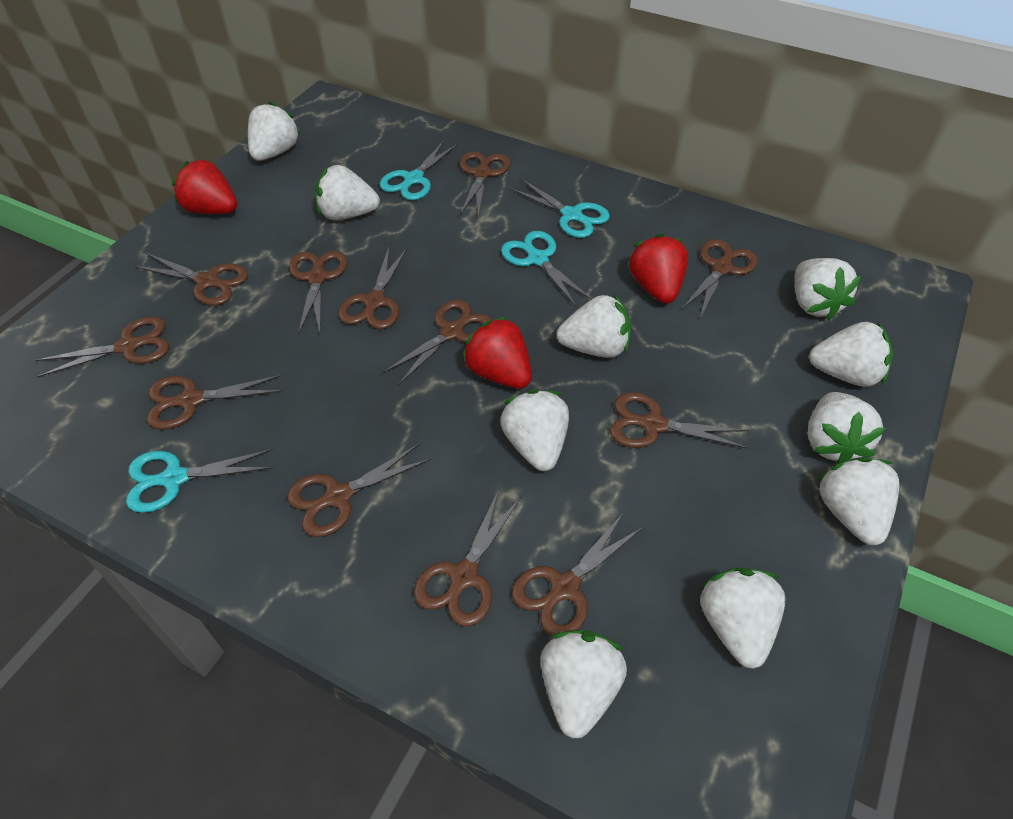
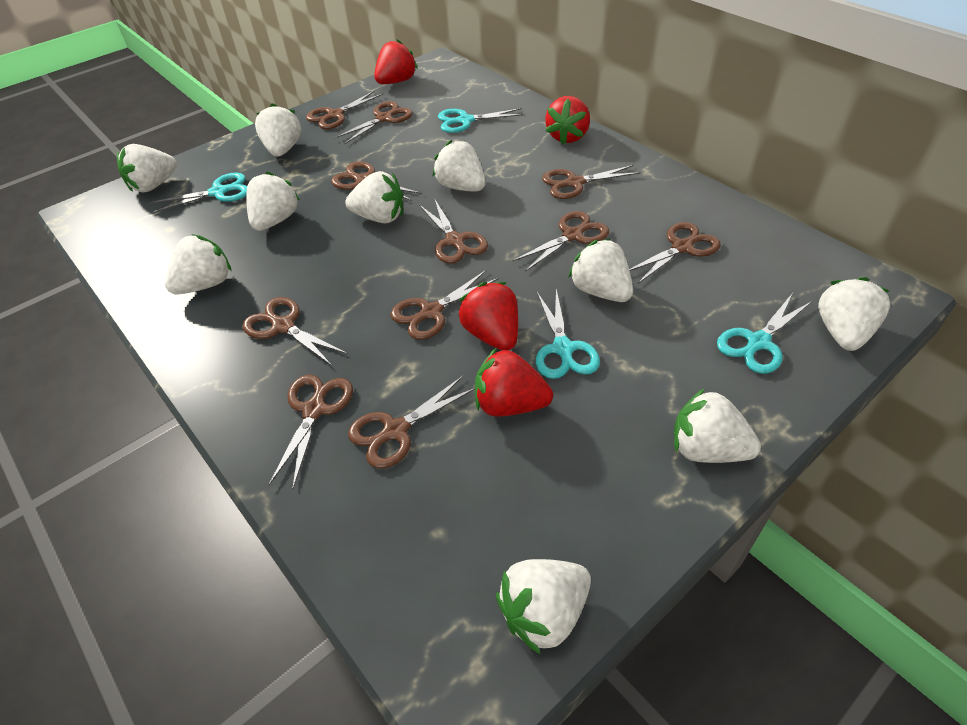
brown scissors: [35,317,169,378] [135,253,248,305] [147,375,283,430] [287,443,431,537] [289,251,347,335] [338,247,407,329] [382,300,492,385] [414,489,521,626] [460,151,511,218] [512,512,643,636] [610,392,749,449] [681,239,758,318] = 12 -> [242,297,347,366] [269,375,353,488] [306,90,383,129] [331,161,422,201] [334,101,413,145] [348,376,475,468] [390,270,499,340] [419,198,488,264] [513,211,609,272] [542,165,641,199] [629,222,721,284] = 11
red strawberry: [172,159,237,214] [462,316,532,389] [629,234,688,304] = 3 -> [374,39,418,84] [458,282,518,350] [475,348,553,417] [545,96,590,145] = 4

